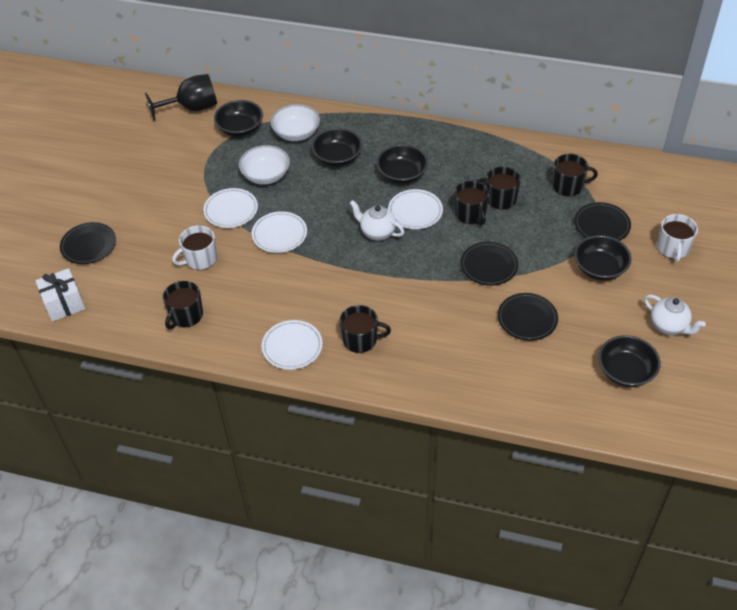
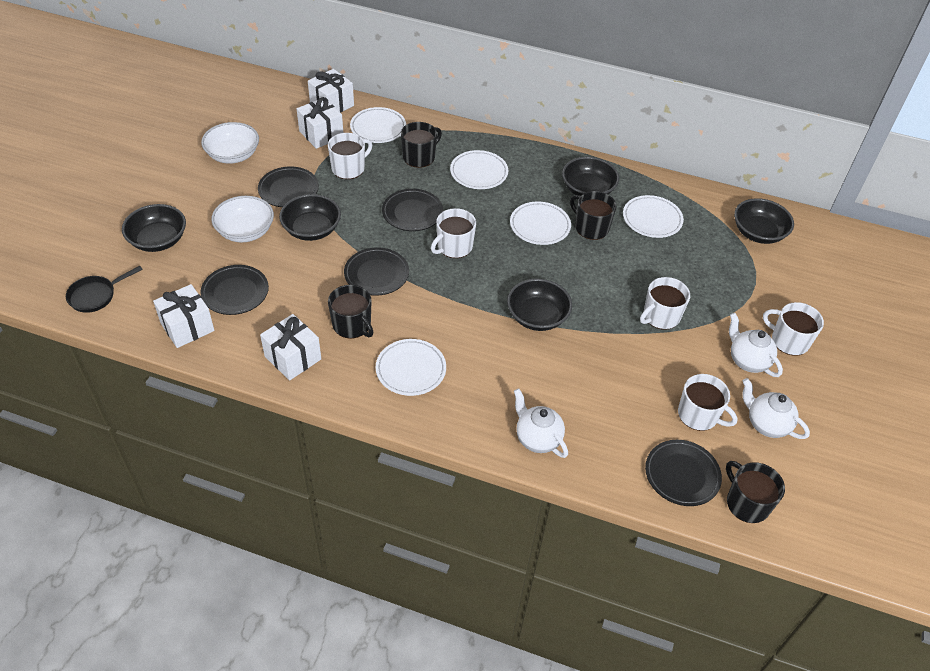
black goblet: [145,74,217,121] = 1 -> none = 0
black mug: [163,281,203,329] [339,305,391,353] [454,181,489,225] [476,166,521,210] [552,154,598,197] = 5 -> [328,285,373,339] [401,122,442,168] [570,191,617,240] [726,461,785,523] = 4
black pan: none = 0 -> [66,266,143,313] = 1
black plate: [60,222,116,264] [460,242,518,286] [498,293,558,341] [574,202,631,241] = 4 -> [200,265,269,315] [258,166,319,207] [344,247,409,296] [382,189,443,231] [645,440,722,506] = 5
white gift: [35,268,85,322] = 1 -> [153,284,214,348] [260,314,321,381] [297,97,343,149] [308,69,354,113] = 4
white mug: [172,225,217,270] [657,214,698,262] = 2 -> [328,133,372,179] [431,208,476,258] [640,277,690,330] [678,374,738,431] [763,302,824,356] = 5
white plate: [203,188,258,228] [252,211,307,253] [262,320,323,370] [388,189,443,229] = 4 -> [350,107,406,143] [376,339,446,396] [450,150,508,189] [510,202,571,245] [623,195,684,238] = 5
white teapot: [350,200,404,241] [644,294,706,335] = 2 -> [514,388,568,458] [729,313,783,377] [742,378,810,439] = 3

